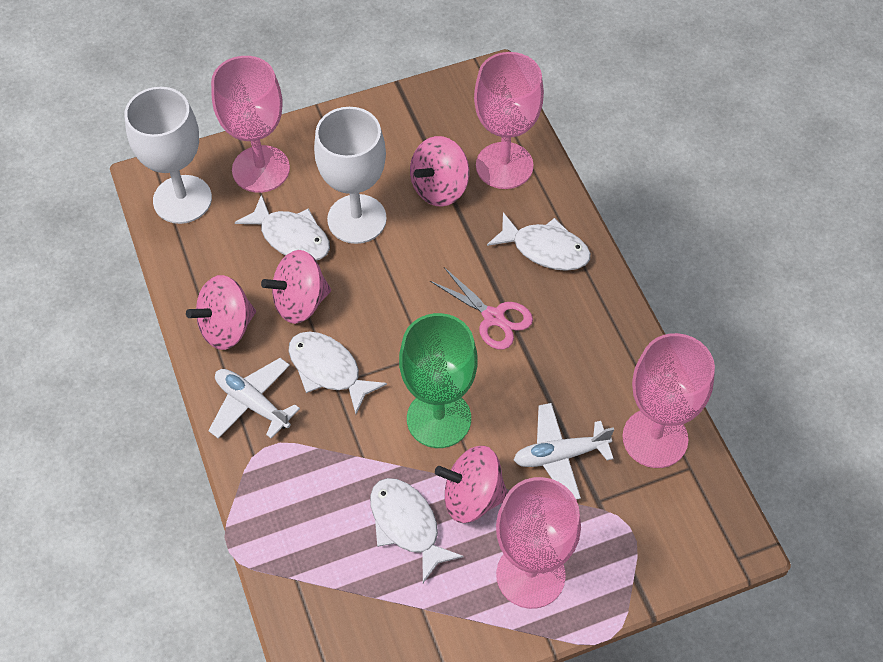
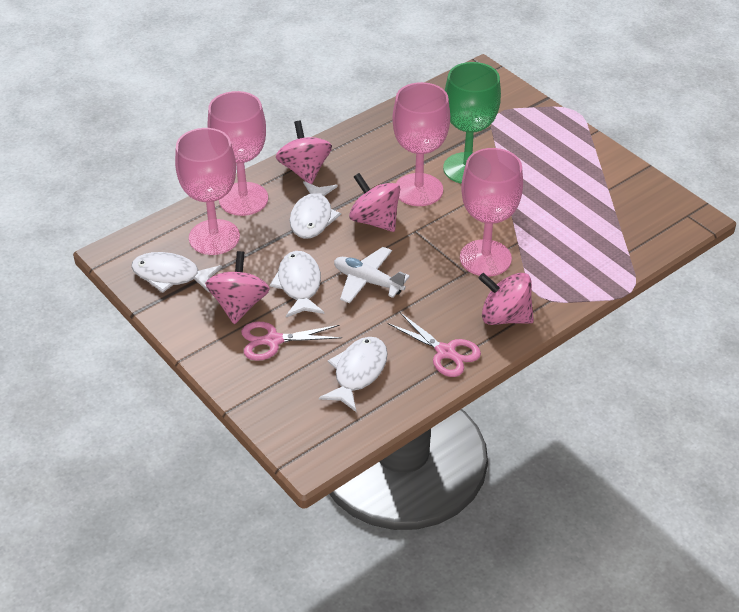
pink scissors: [430,267,533,350] = 1 -> [241,322,342,361] [387,312,481,377] = 2
white goblet: [124,87,212,224] [314,107,387,244] = 2 -> none = 0
white plane: [208,358,300,439] [514,403,614,500] = 2 -> [334,247,410,304] = 1

